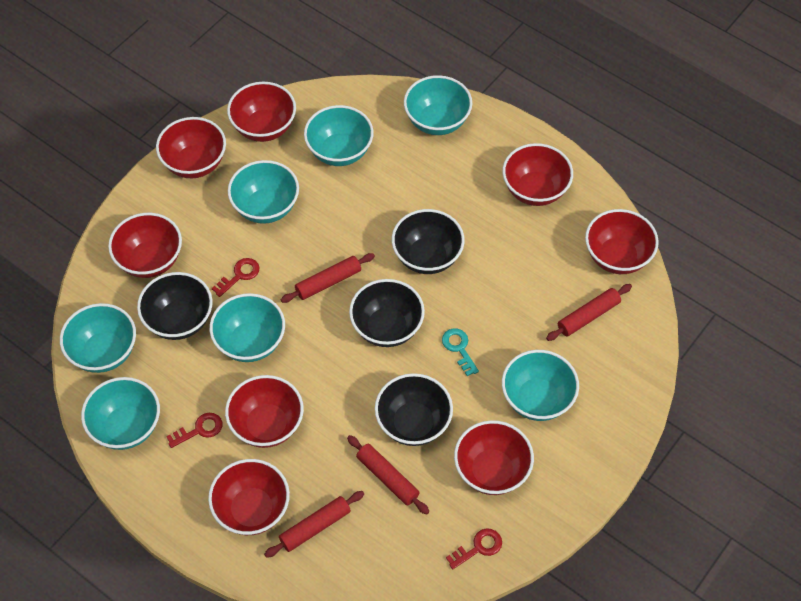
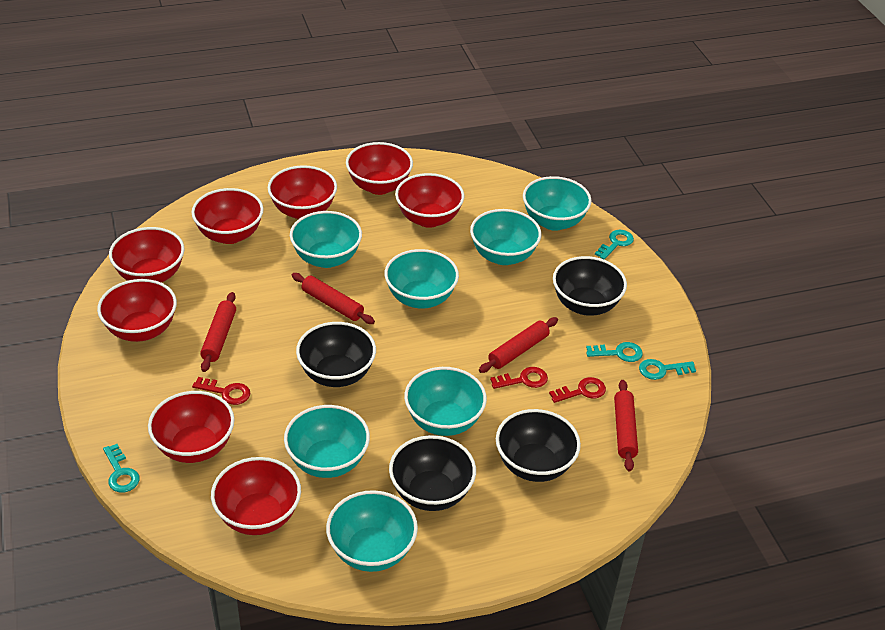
turquoise key: [442,328,479,376] = 1 -> [103,444,140,492] [586,342,643,362] [595,230,634,260] [639,359,696,380] = 4

